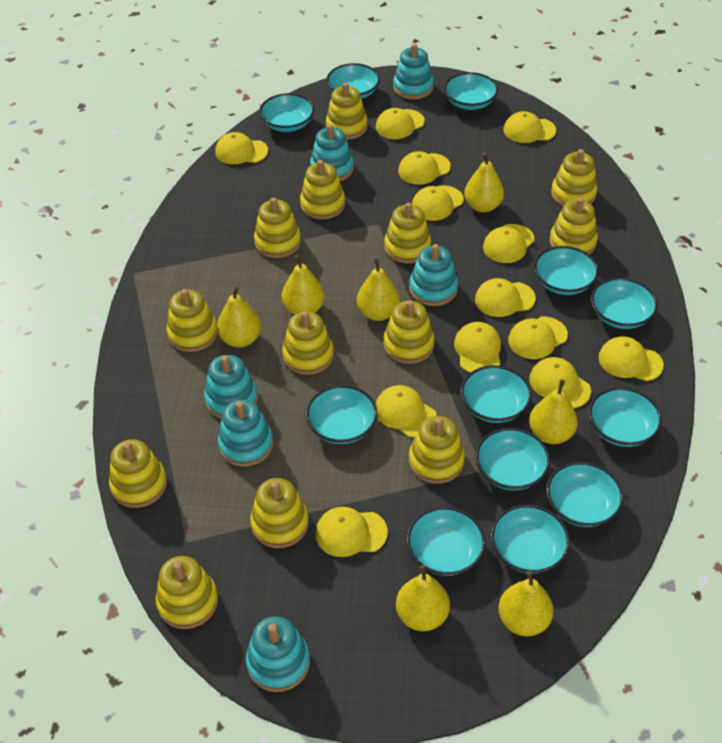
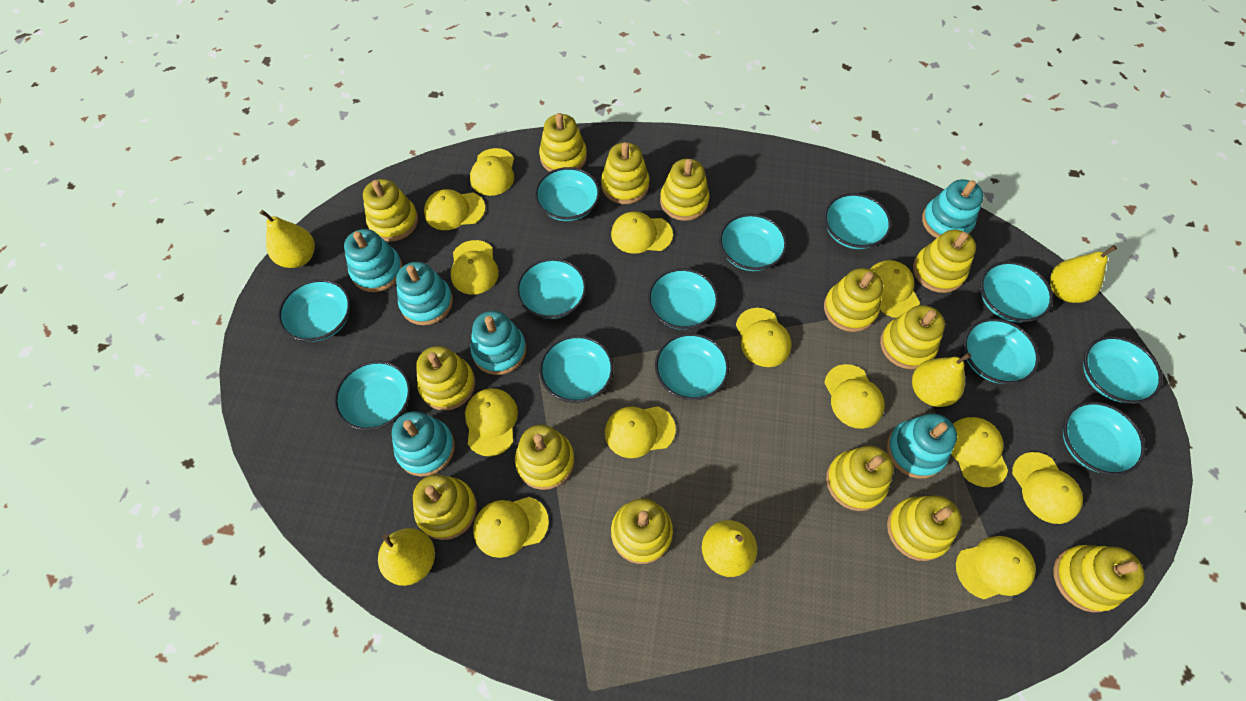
turquoise bowl: [259,93,314,132] [306,385,377,444] [326,63,380,99] [407,507,485,576] [444,72,498,110] [461,365,532,423] [475,428,550,491] [491,505,570,574] [534,246,599,295] [546,462,624,527] [589,387,662,447] [591,278,658,329] = 12 -> [278,279,351,342] [334,361,411,431] [516,258,587,319] [535,167,600,221] [539,335,614,403] [648,268,719,330] [655,333,729,400] [719,214,787,271] [824,193,891,249] [964,318,1039,384] [980,261,1053,322] [1063,401,1145,475] [1083,336,1162,404] = 13
yellow pear: [217,287,261,348] [282,255,325,315] [357,258,400,321] [396,565,450,631] [464,152,504,212] [498,571,554,637] [529,380,578,444] = 7 -> [260,210,315,268] [378,528,435,586] [702,520,757,577] [912,353,971,407] [1050,245,1117,303] = 5
yellow stacking toy: [109,439,167,508] [156,556,218,629] [166,289,218,352] [250,478,309,548] [254,197,301,258] [282,311,334,375] [300,160,345,220] [326,83,368,140] [384,202,431,263] [384,300,435,364] [409,416,465,484] [549,197,598,255] [551,149,597,206] = 13 -> [363,179,418,242] [413,474,477,540] [416,346,475,411] [515,424,575,490] [539,113,587,172] [601,142,649,204] [611,499,673,564] [660,159,710,221] [824,268,883,332] [826,446,894,511] [880,305,945,369] [887,495,962,561] [913,229,976,293] [1053,545,1145,612] = 14

